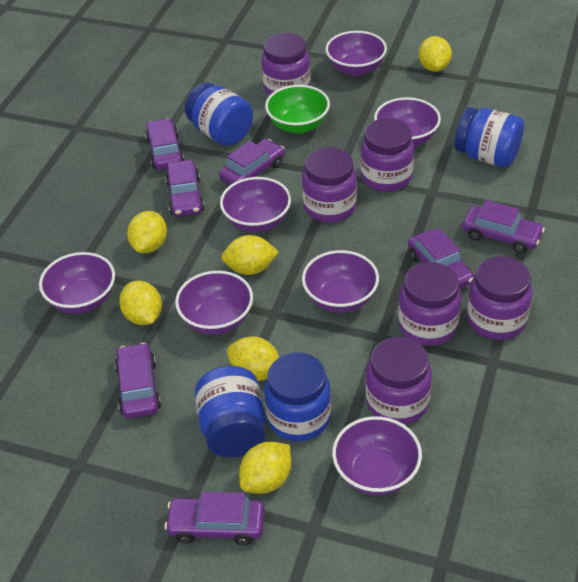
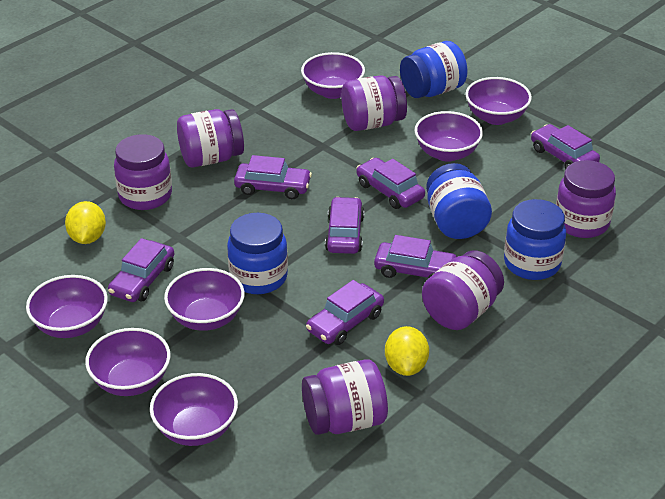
green bowl: [265,85,330,134] = 1 -> none = 0
yellow lemon: [119,281,162,325] [127,211,167,253] [221,235,279,275] [227,336,279,381] [239,442,291,494] [418,36,452,72] = 6 -> [65,201,106,244] [385,326,429,376] = 2

